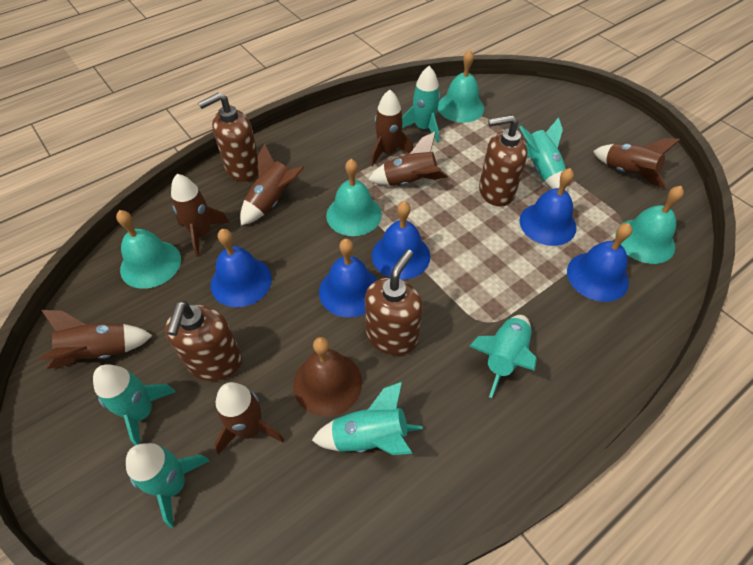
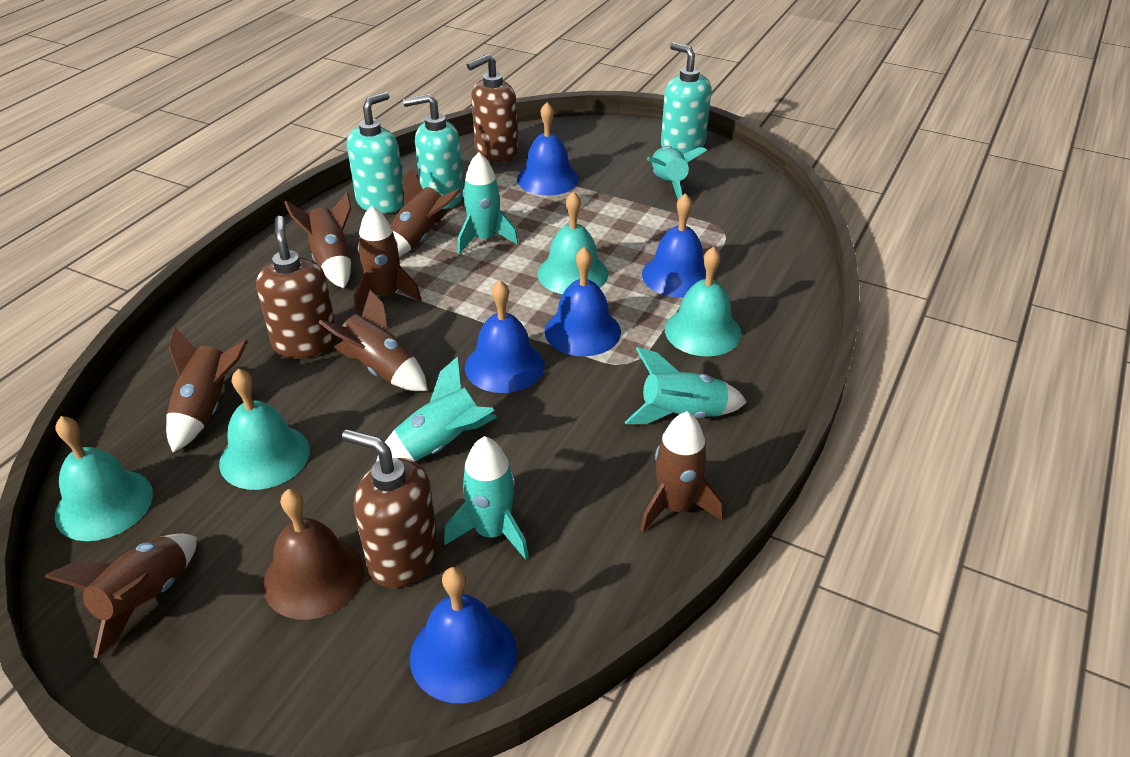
brown soap dispenser: [165,301,242,381] [198,92,258,182] [365,249,423,355] [479,115,527,207] = 4 -> [256,216,337,358] [342,429,438,588] [467,54,518,162] = 3
turquoise rocket: [93,364,176,446] [126,443,209,528] [312,382,423,455] [402,66,440,143] [469,315,537,398] [519,117,567,191] = 6 -> [376,356,497,462] [444,436,528,560] [458,152,518,254] [625,347,747,424] [647,146,707,199] = 5
turquoise soap dispenser: none = 0 -> [347,92,404,213] [403,94,464,209] [661,42,711,154] = 3

